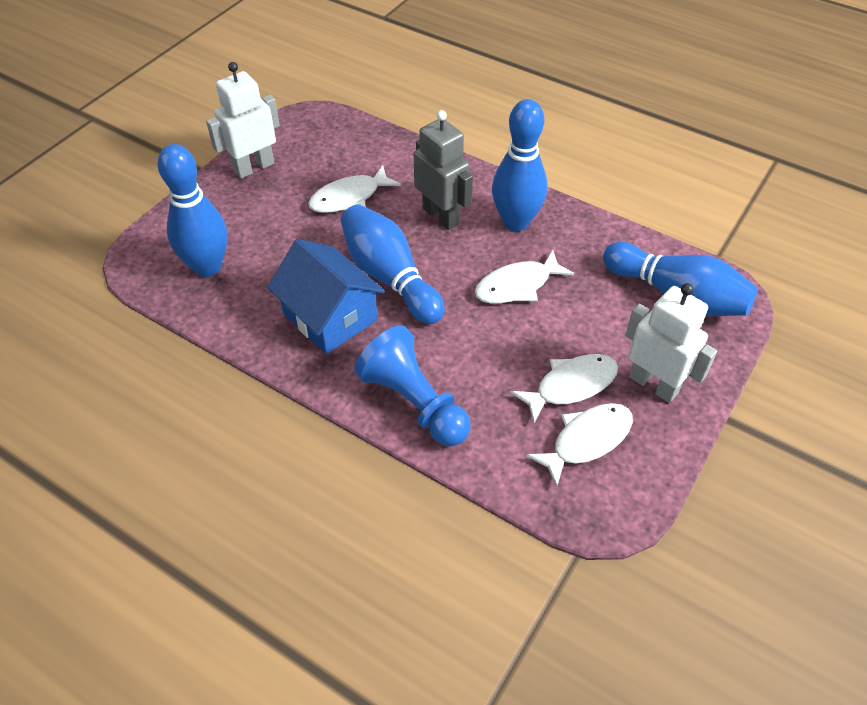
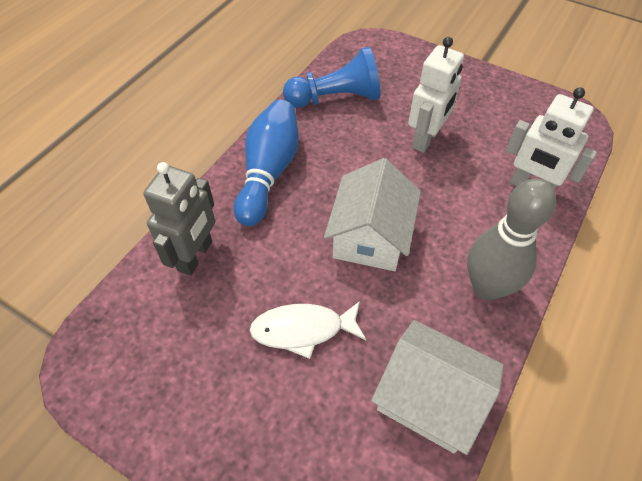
blue bowling pin: [157,144,228,277] [341,204,445,324] [492,99,547,231] [603,242,758,316] = 4 -> [234,100,299,226] = 1
blue house: [267,239,385,354] = 1 -> none = 0
grey bowling pin: none = 0 -> [467,179,556,300] = 1
white fish: [308,165,401,213] [475,250,574,304] [510,354,618,423] [526,403,633,488] = 4 -> [249,301,366,359] = 1
white house: none = 0 -> [324,158,421,271] [371,320,504,455] = 2

